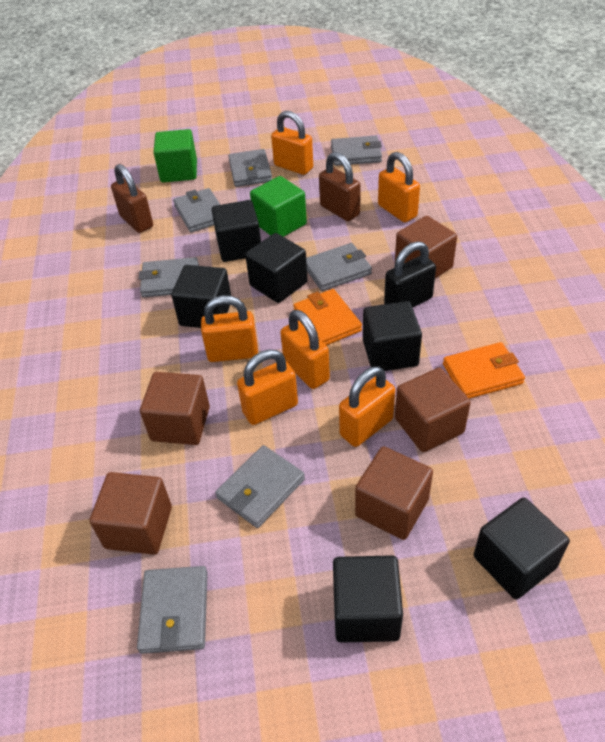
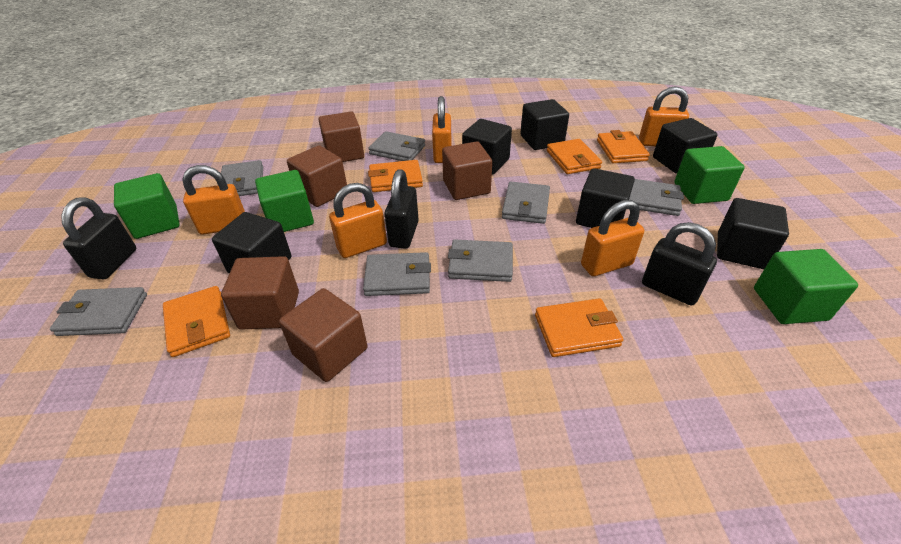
black padlock: [384,241,436,308] = 1 -> [61,198,136,279] [385,169,419,248] [642,222,717,305] = 3
brown padlock: [111,164,153,233] [319,152,361,221] = 2 -> none = 0
green cube: [153,129,197,182] [250,176,307,237] = 2 -> [114,173,180,239] [255,170,314,232] [674,146,745,204] [754,249,858,324] = 4
orange padlock: [201,295,258,362] [237,349,298,425] [271,111,313,175] [280,310,330,389] [339,366,395,447] [378,152,420,222] = 6 -> [182,165,245,235] [329,183,387,258] [432,96,452,163] [581,200,644,276] [639,86,689,146] = 5
orange wallet: [293,289,362,345] [443,342,525,399] = 2 -> [163,286,230,357] [368,160,423,192] [535,298,623,357] [546,139,602,174] [597,130,650,163] = 5

